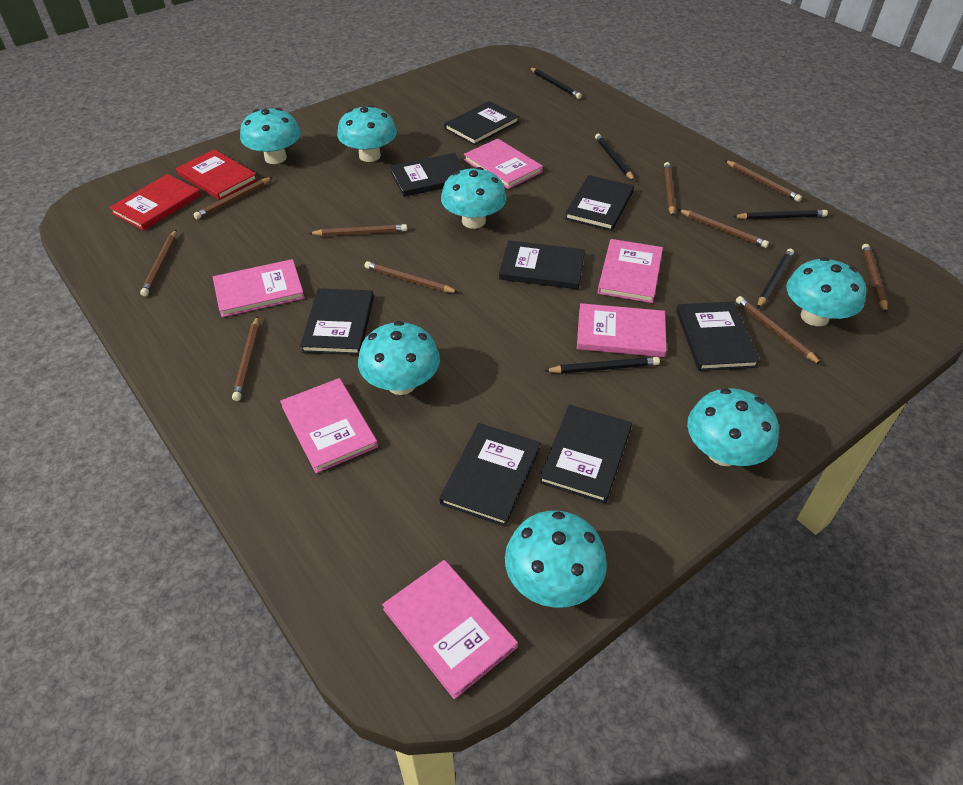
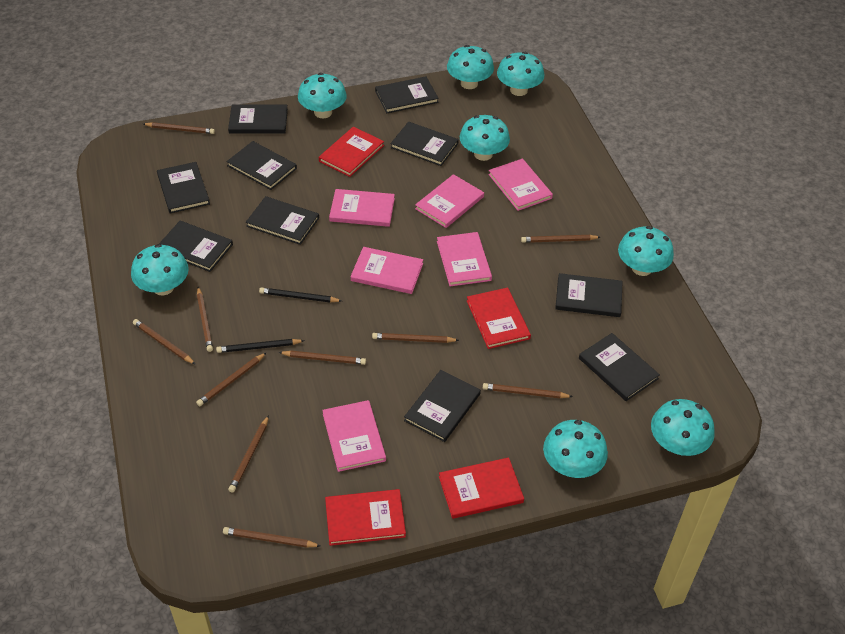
black book: [300,288,374,355] [390,153,465,197] [439,423,541,527] [444,101,519,145] [499,240,585,289] [539,405,632,504] [565,175,634,231] [676,301,760,371] = 8 -> [157,162,210,213] [159,221,233,272] [227,141,297,190] [228,104,288,134] [246,196,319,245] [375,76,439,113] [390,122,459,166] [404,370,481,442] [555,273,623,317] [579,333,660,401] = 10
black pencil: [529,67,582,99] [544,357,660,374] [595,134,635,181] [732,210,828,220] [757,249,794,309] = 5 -> [216,339,305,353] [259,287,342,302] = 2
red book: [109,174,201,231] [176,149,258,200] = 2 -> [319,127,384,177] [325,489,406,546] [439,457,524,519] [467,287,531,349] = 4
turquoise mushroom: [240,108,301,164] [337,105,397,162] [358,321,440,395] [441,167,506,229] [505,511,607,608] [687,388,779,466] [787,257,866,326] = 7 -> [131,244,189,295] [298,73,347,118] [447,45,494,89] [460,115,510,161] [497,52,544,96] [543,420,608,478] [618,226,674,276] [651,399,715,456] = 8

